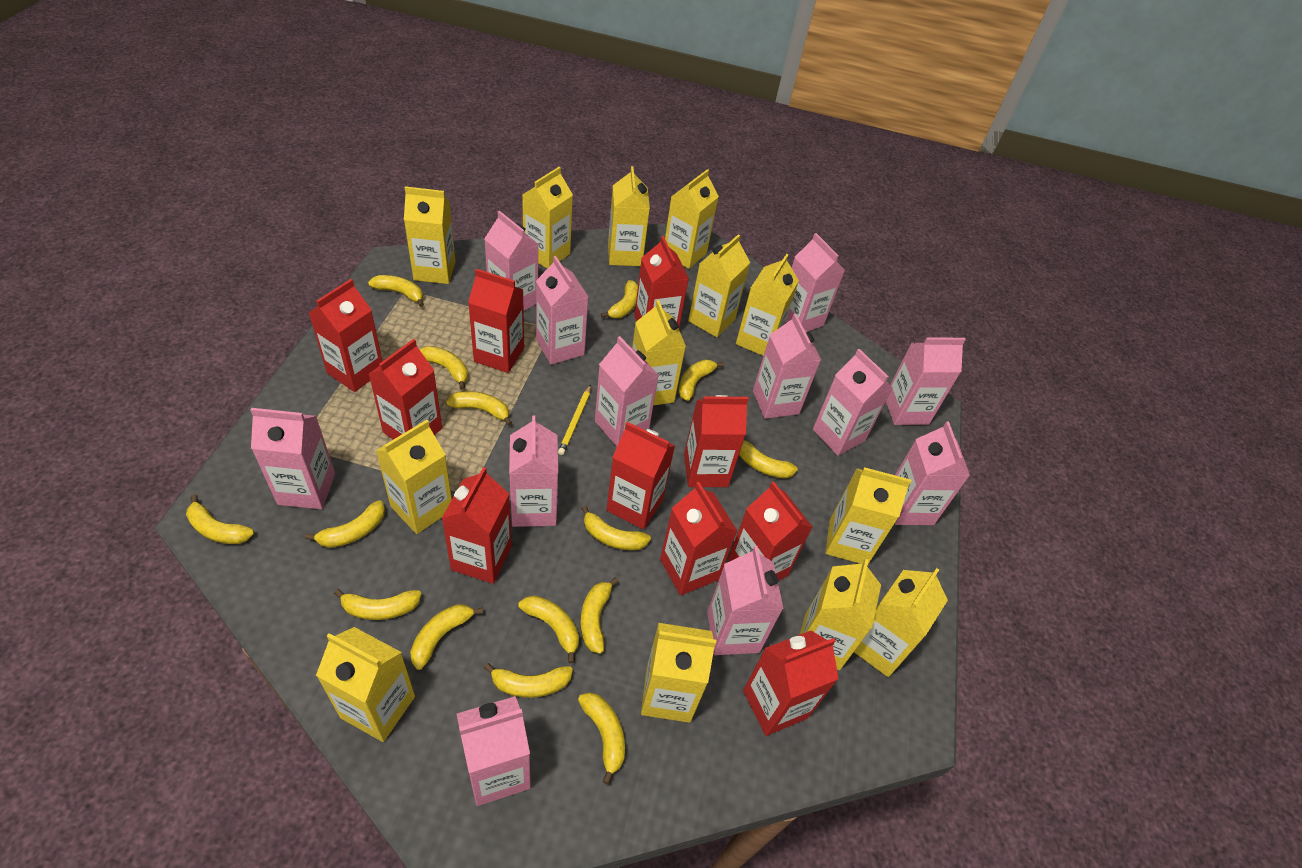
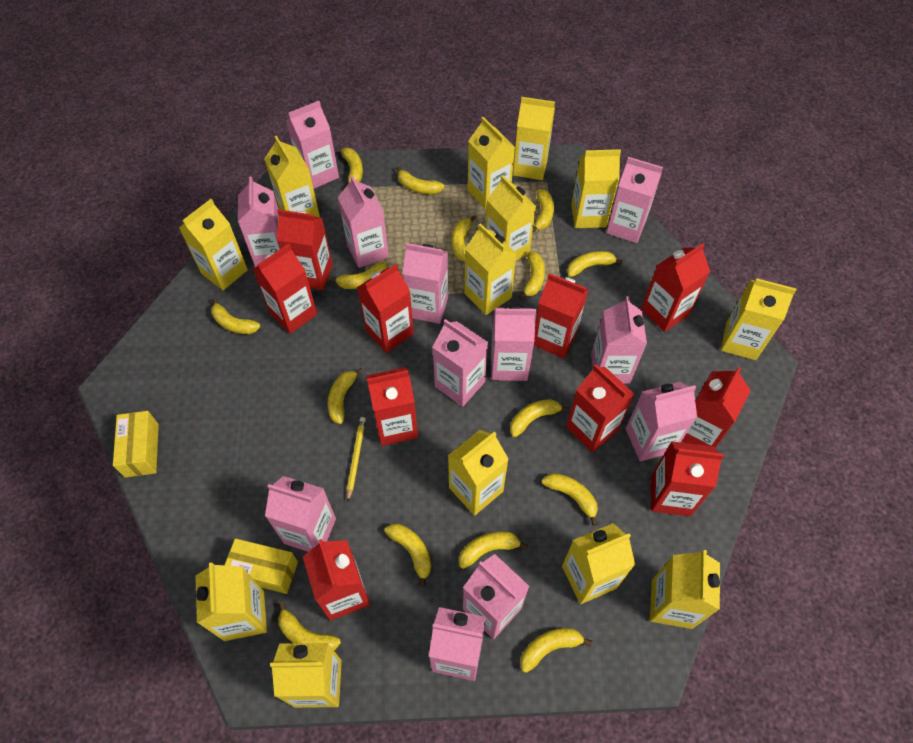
yellow box: none = 0 -> [113,411,159,478] [225,539,298,594] = 2

